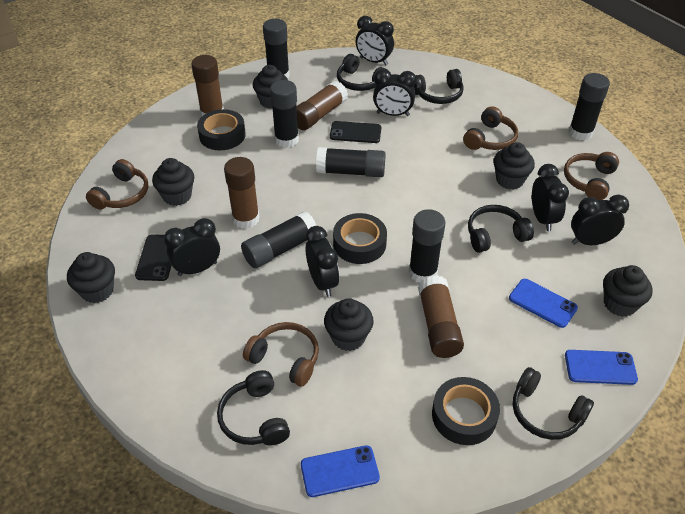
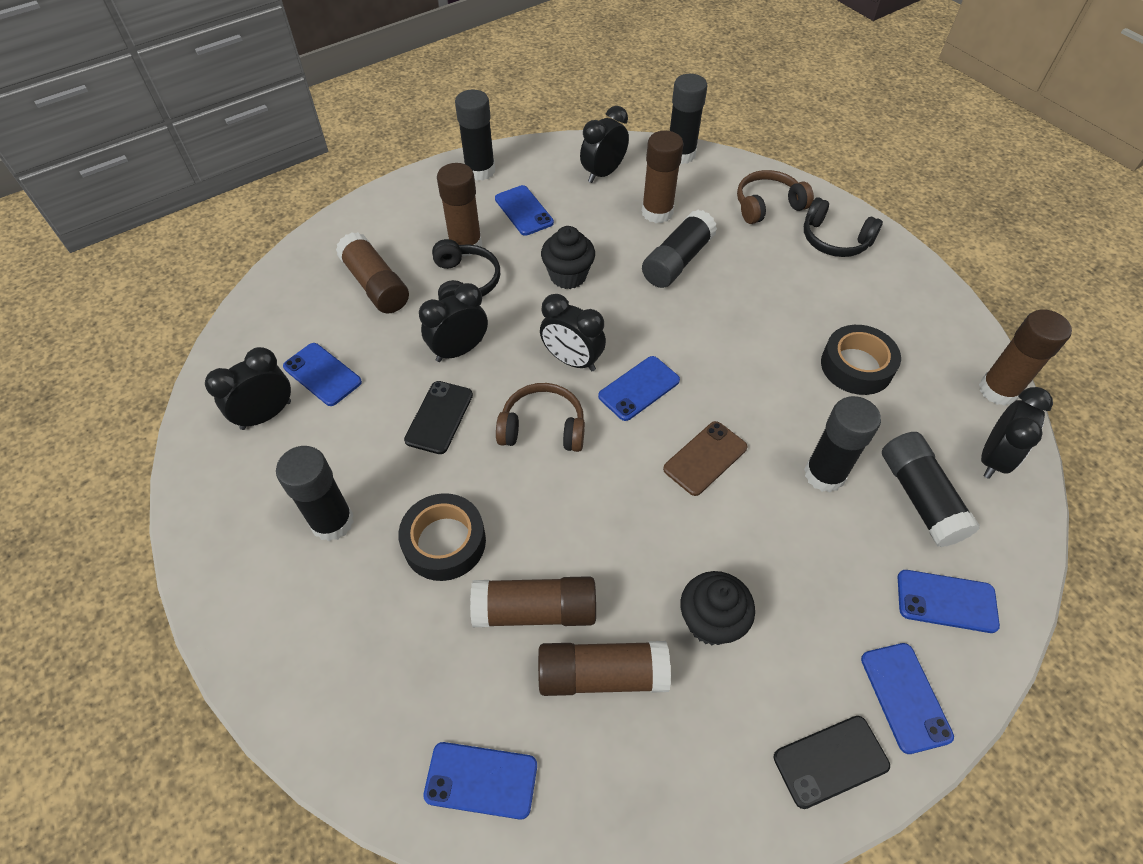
black clock: [164,218,220,276] [305,226,339,297] [355,16,394,65] [373,69,416,116] [532,164,569,231] [571,194,629,245] = 6 -> [205,347,291,430] [419,283,488,362] [540,294,606,371] [580,106,629,183] [981,387,1053,479] = 5
black cupcake: [67,252,115,303] [152,158,194,206] [253,65,288,109] [324,298,374,351] [493,142,535,190] [603,265,652,317] = 6 -> [541,226,595,289] [681,571,755,645] = 2
black headphones: [217,370,290,446] [337,54,388,91] [414,69,463,104] [468,205,534,253] [513,367,594,440] = 5 -> [432,239,500,301] [804,197,883,257] = 2
black tape: [197,109,246,150] [333,213,387,264] [432,377,500,445] = 3 -> [398,493,486,581] [821,325,901,395] = 2
blue phone: [301,445,380,497] [509,279,578,328] [565,350,638,385] = 3 -> [283,343,362,406] [423,742,537,820] [495,185,554,236] [598,356,680,421] [861,643,954,754] [898,570,1000,633] = 6
brown glue stick: [191,55,224,116] [224,157,260,229] [297,81,348,130] [418,275,464,358] = 4 -> [336,232,409,313] [437,163,482,257] [470,576,596,627] [538,641,671,696] [642,131,684,223] [979,310,1072,406] = 6
brown headphones: [86,159,149,210] [243,322,319,386] [463,106,518,150] [564,152,619,200] = 4 -> [496,383,585,452] [737,170,814,224] = 2
brown phone: none = 0 -> [663,421,747,496] = 1

